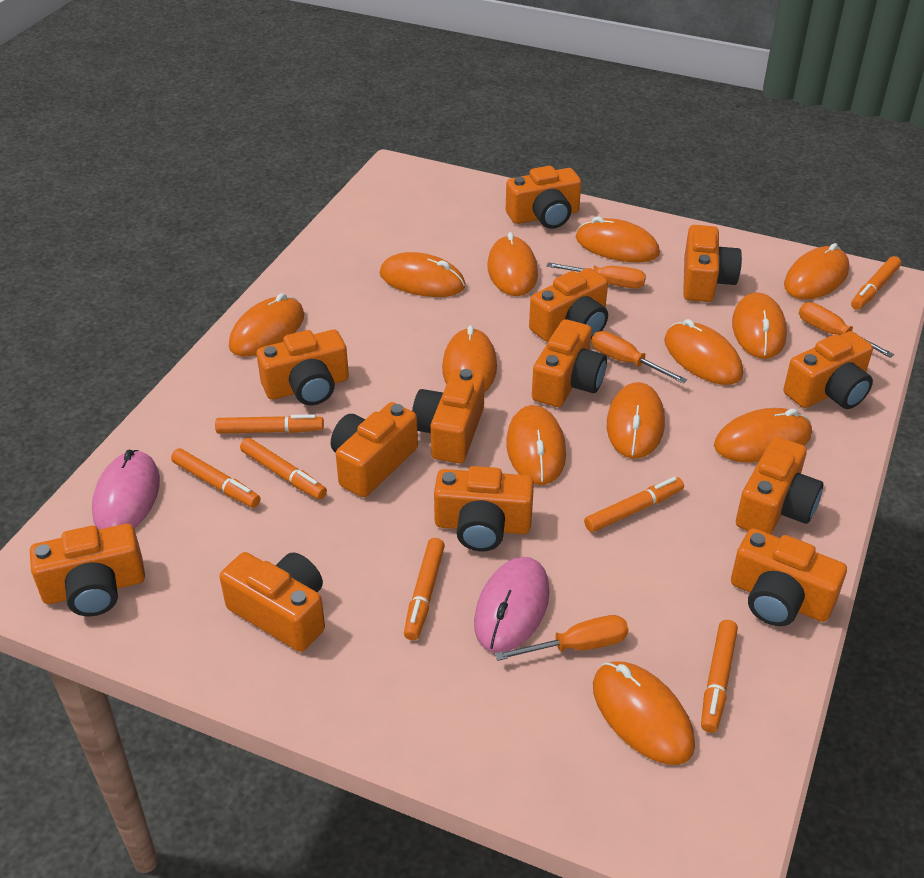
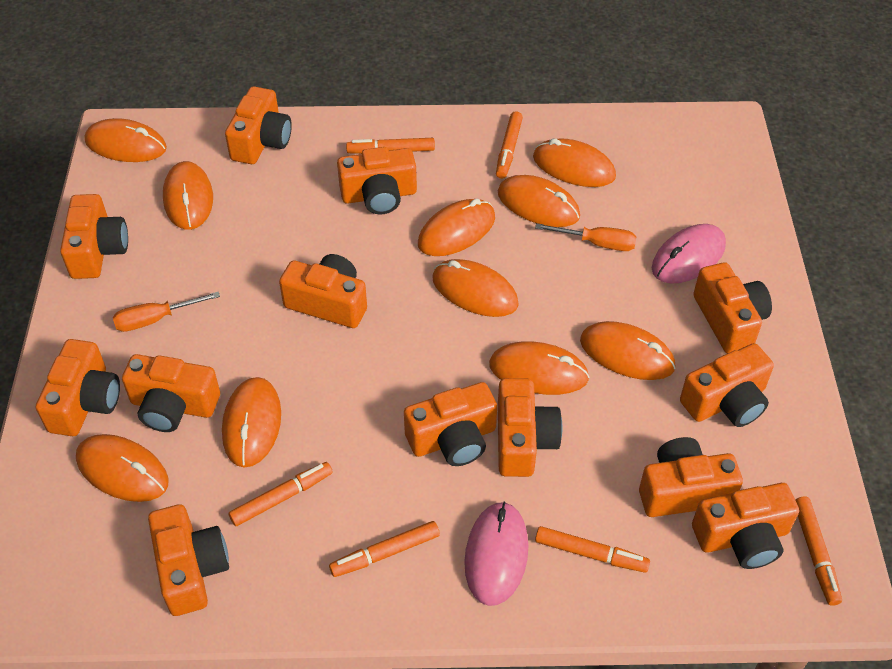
orange marker: [171,448,261,508] [215,414,324,434] [240,438,327,500] [404,538,445,640] [584,477,684,533] [701,620,738,733] [851,256,901,310] = 7 -> [228,462,333,526] [329,521,440,577] [346,138,435,154] [496,111,523,179] [535,526,650,573] [795,496,842,606] = 6
orange mouse: [229,293,305,357] [380,252,466,297] [442,325,497,393] [487,232,538,296] [506,405,566,485] [576,216,660,262] [593,661,695,765] [607,382,665,459] [664,319,743,385] [714,408,812,463] [732,293,787,359] [784,243,849,299] = 12 -> [76,434,168,502] [84,118,167,162] [163,161,213,230] [222,377,281,468] [418,199,495,256] [432,259,519,317] [489,341,590,395] [498,175,580,227] [533,138,616,187] [580,321,676,380] = 10
orange screwdriver: [495,615,628,661] [547,262,646,289] [592,331,687,384] [799,302,894,358] = 4 -> [113,292,220,332] [535,223,637,251] = 2

